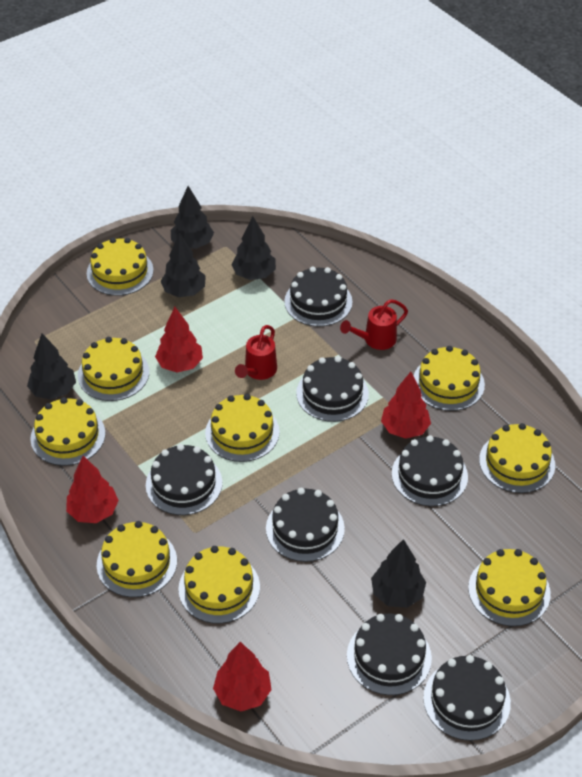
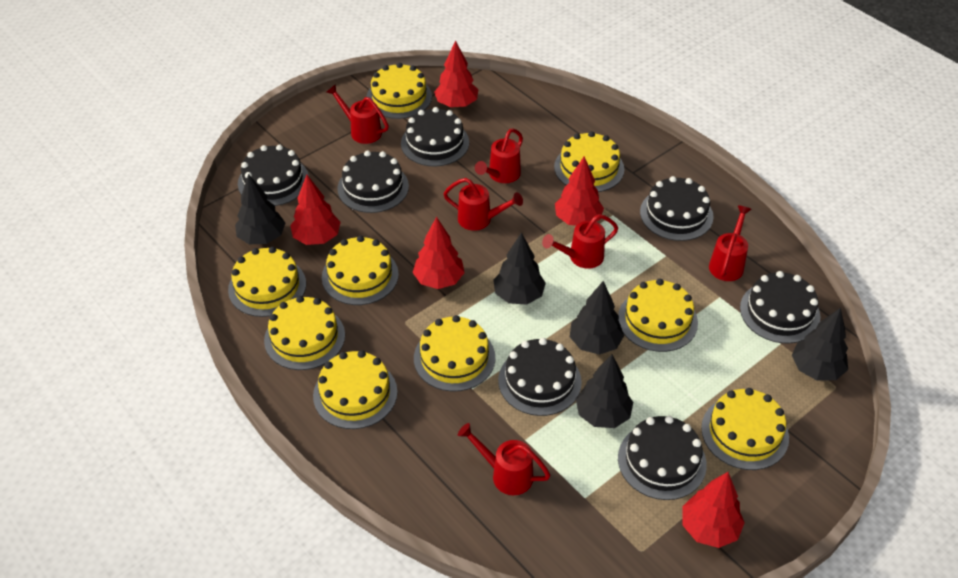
red tree: [66,456,119,523] [155,307,203,372] [213,642,272,711] [381,372,431,439] = 4 -> [290,175,341,245] [413,217,465,289] [434,40,478,108] [555,157,604,226] [682,472,745,548] = 5
red watering can: [235,325,277,380] [340,299,408,350] = 2 -> [326,84,389,144] [443,178,523,231] [458,423,551,495] [475,128,523,183] [542,214,618,269] [709,205,752,281] = 6

